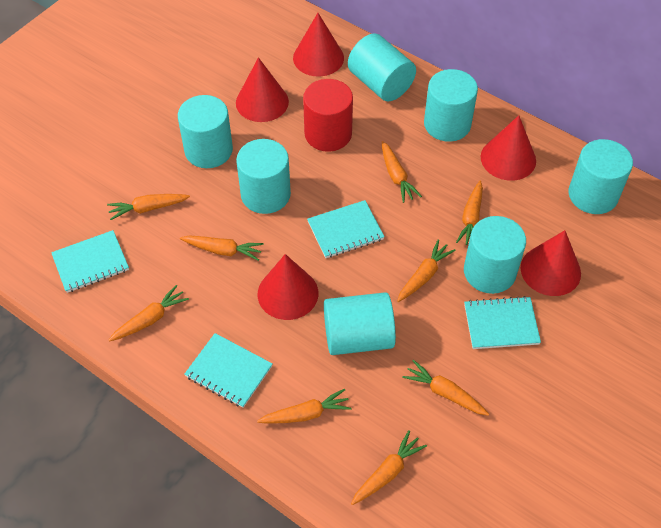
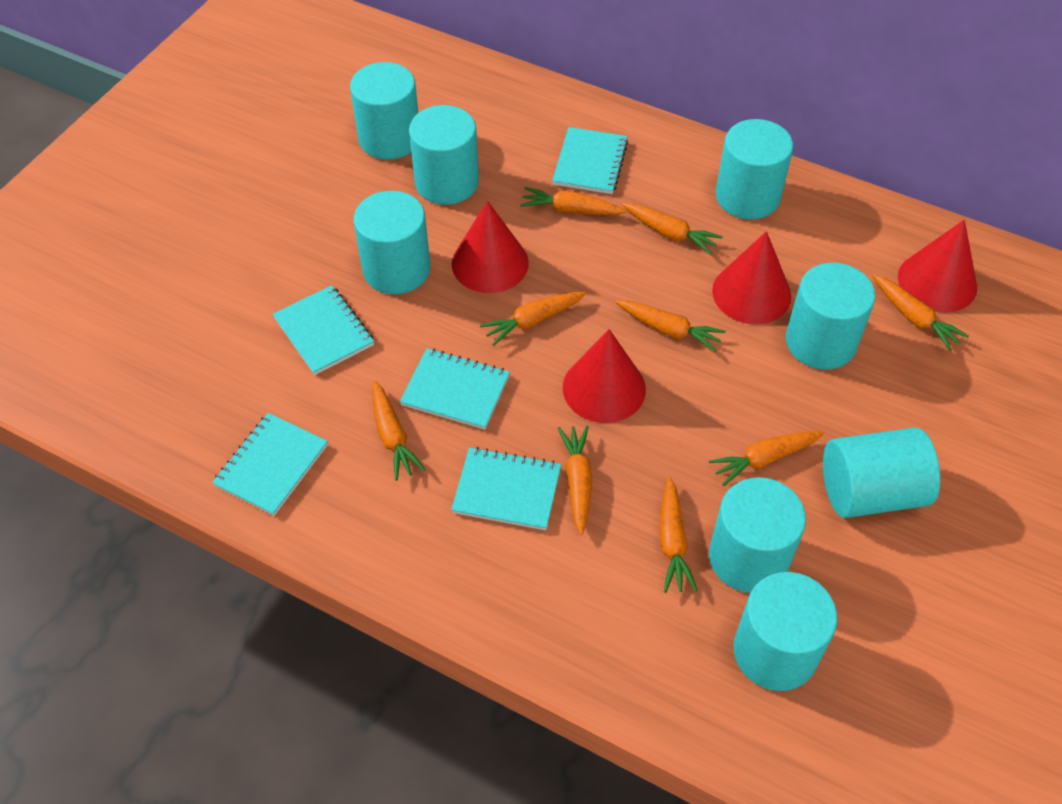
red cone: [236,57,289,122] [258,254,318,320] [293,13,344,77] [481,115,536,181] [521,230,581,296] = 5 -> [452,201,529,293] [563,329,646,423] [712,231,791,324] [898,220,977,313] = 4
red cylinder: [303,79,353,152] = 1 -> none = 0
turquoise cylinder: [178,95,233,168] [236,139,291,214] [324,292,396,355] [348,33,416,102] [424,69,478,142] [464,216,526,294] [568,139,633,214] = 7 -> [350,62,418,160] [354,191,430,294] [409,105,479,205] [709,477,806,593] [716,119,793,219] [733,572,837,691] [786,263,875,370] [823,427,940,518] = 8
turquoise notebook: [51,230,129,293] [185,333,272,408] [307,200,385,258] [464,296,541,349] = 4 -> [212,413,328,516] [273,285,374,375] [400,348,510,430] [451,447,561,530] [552,127,628,194] = 5

